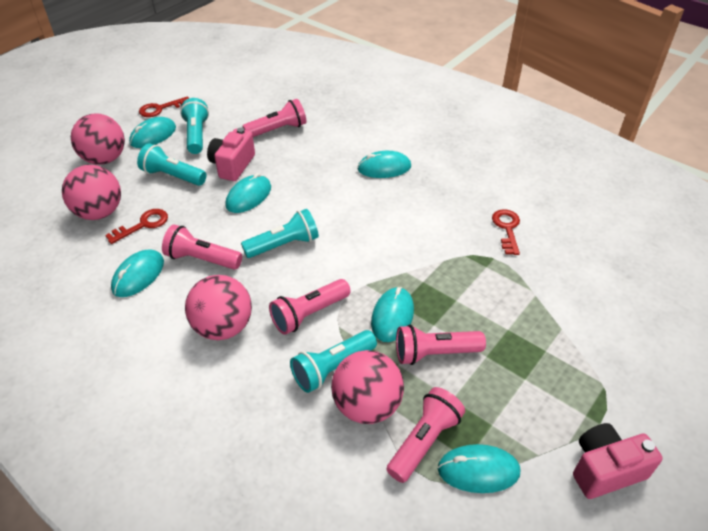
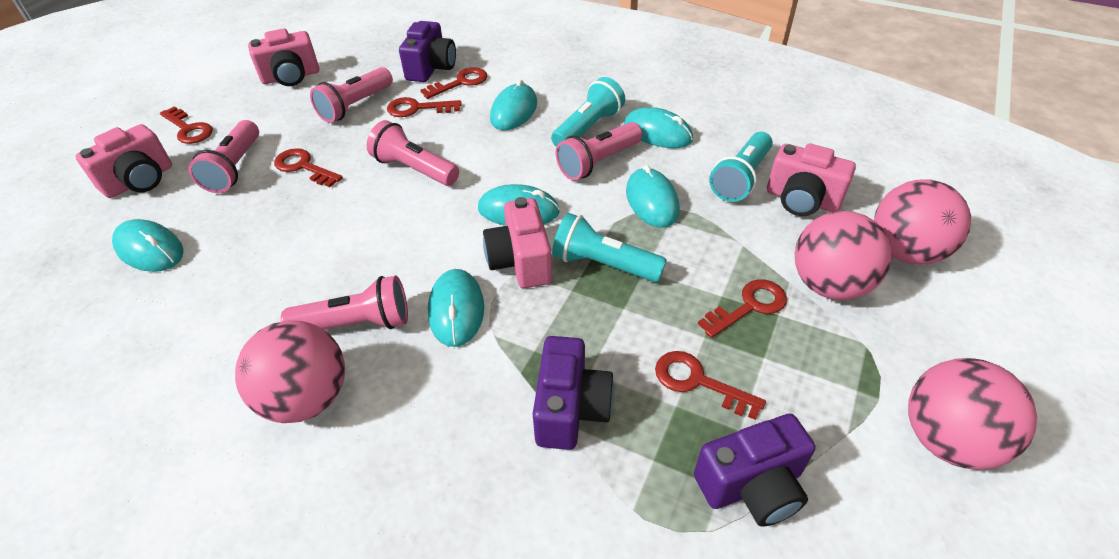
pink camera: [207,128,255,181] [573,423,663,499] = 2 -> [75,124,172,198] [248,28,319,86] [483,197,552,288] [767,144,856,216] = 4
purple camera: none = 0 -> [399,21,456,82] [533,336,615,450] [694,413,815,527] = 3
red key: [105,209,168,244] [139,96,189,117] [492,209,520,255] = 3 -> [160,107,213,144] [274,148,343,187] [387,97,462,117] [420,67,487,99] [655,351,766,420] [698,279,787,338] = 6
turquoise flashlight: [137,143,207,186] [180,98,209,154] [241,209,319,258] [290,330,377,393] = 4 -> [551,77,625,147] [552,213,667,282] [709,132,773,202] = 3

